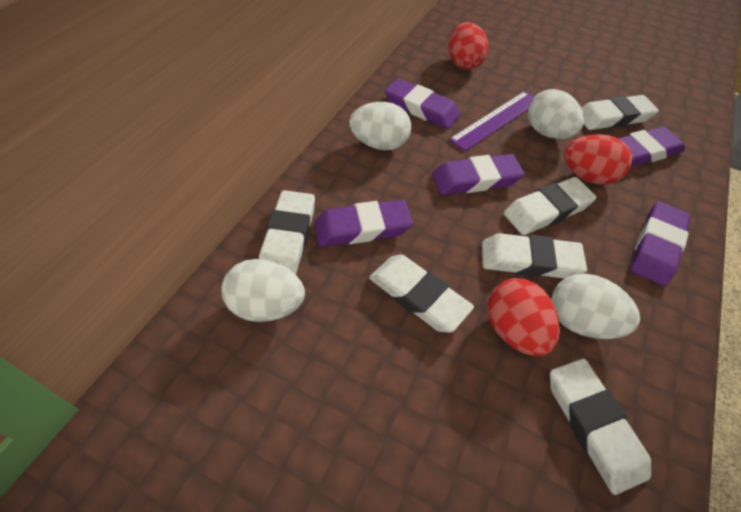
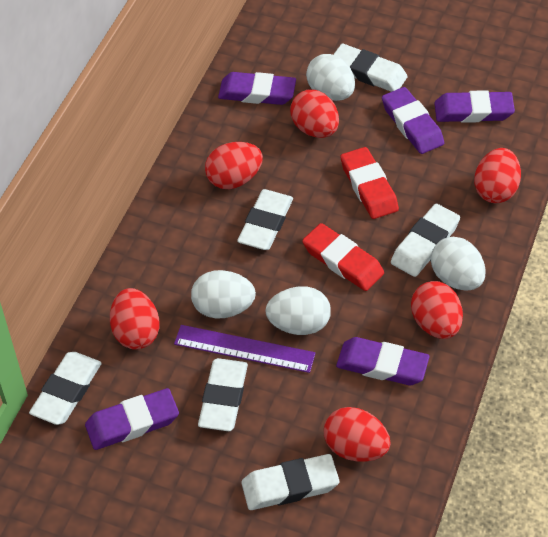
red egg: [448,22,488,70] [488,278,560,356] [564,134,632,185] = 3 -> [110,288,159,349] [205,142,263,189] [290,89,339,138] [324,407,391,462] [411,281,463,339] [474,148,521,203] = 6
red eraser: none = 0 -> [302,223,384,291] [341,147,399,219] = 2

